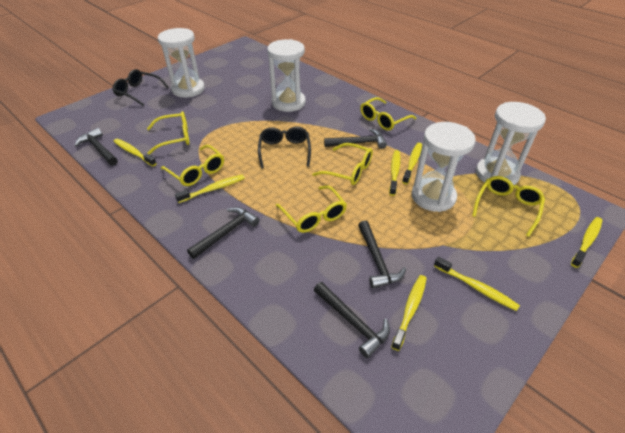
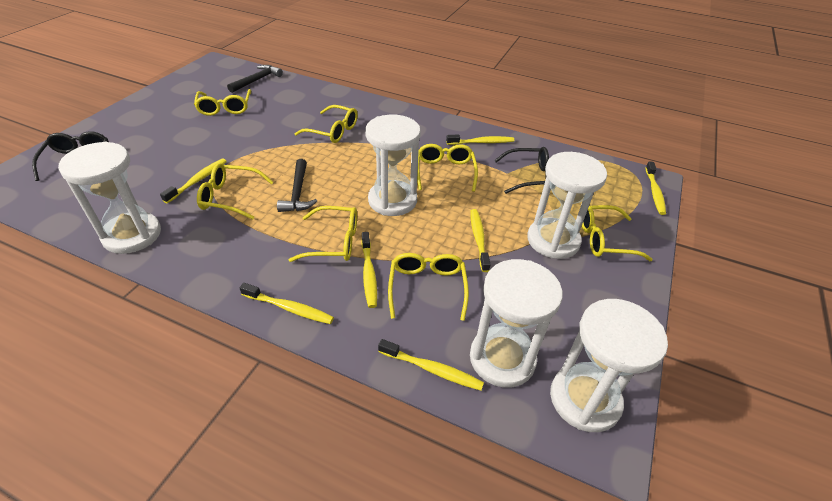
black hammer: [75,128,118,166] [187,207,259,259] [314,282,390,358] [324,129,387,149] [358,220,406,288] = 5 -> [227,65,283,93] [277,159,317,212] = 2
white hourglass: [158,28,205,98] [267,39,306,112] [411,122,476,212] [476,102,546,185] = 4 -> [58,142,161,254] [365,115,421,216] [470,259,563,388] [527,152,607,259] [550,299,668,432] = 5
yellow glasses: [147,111,189,155] [161,145,224,186] [276,185,347,233] [312,143,373,185] [360,97,416,131] [472,176,545,237] = 6 -> [194,89,251,116] [197,163,273,220] [289,206,357,262] [294,105,358,143] [388,253,469,321] [417,144,478,192] [582,205,653,261] = 7

